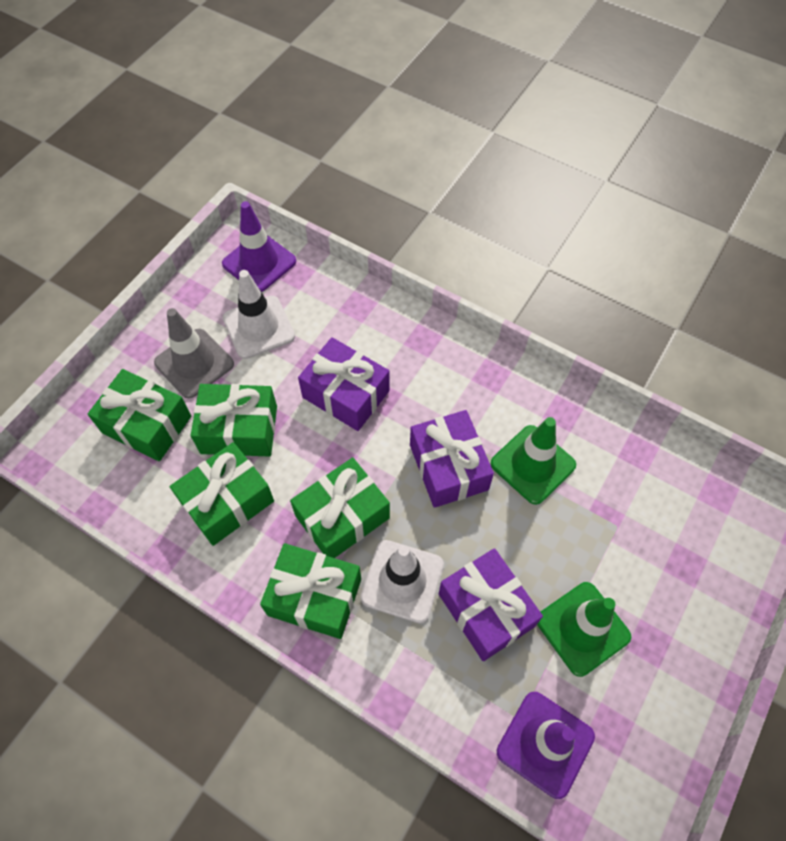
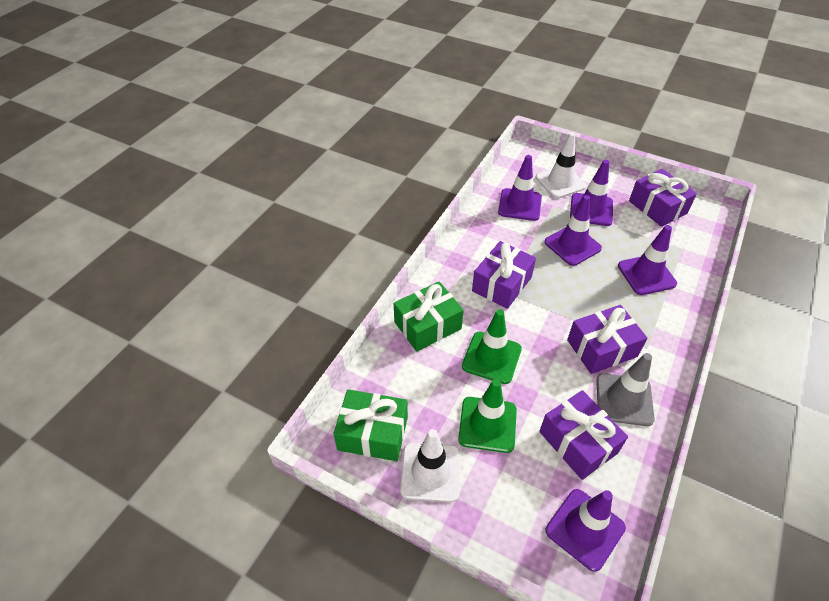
green gift: [87,369,191,461] [170,442,274,546] [191,384,277,457] [260,543,361,639] [290,457,390,558] = 5 -> [334,389,408,461] [394,281,464,352] = 2
purple gift: [298,337,390,431] [410,410,494,508] [439,548,543,661] = 3 -> [472,241,536,309] [539,390,628,480] [567,305,647,374] [629,169,697,227] = 4
purple traffic cone: [222,201,296,292] [497,692,595,799] = 2 -> [498,155,542,221] [545,195,602,266] [546,489,626,572] [570,160,613,226] [618,225,677,295] = 5

